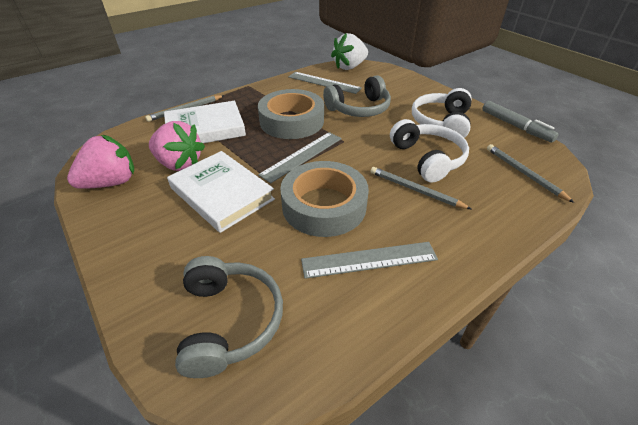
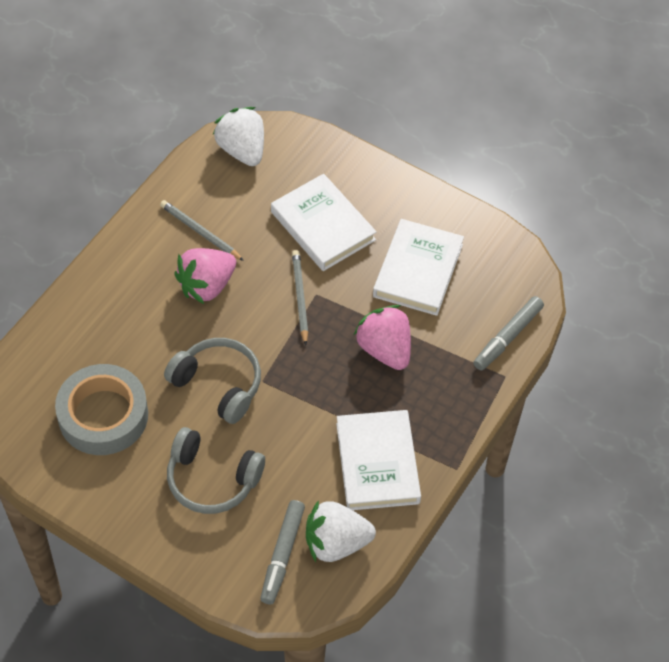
grey marker: [482,101,559,142] = 1 -> [260,500,305,604] [473,296,544,370] = 2
grey pencil: [145,95,224,122] [370,167,471,209] [487,144,574,203] = 3 -> [160,200,244,261] [292,250,308,345] = 2
grey ruler: [258,132,342,183] [288,72,362,94] [301,242,438,279] = 3 -> none = 0
grey tape: [258,89,324,139] [280,161,369,237] = 2 -> [55,364,148,455] = 1
white book: [164,101,246,143] [167,151,275,233] = 2 -> [271,174,377,271] [336,410,421,510] [373,219,464,316] = 3
white headphones: [390,119,469,182] [412,88,472,138] = 2 -> none = 0
white strawberry: [331,33,368,70] = 1 -> [213,107,264,166] [306,500,376,562] = 2

